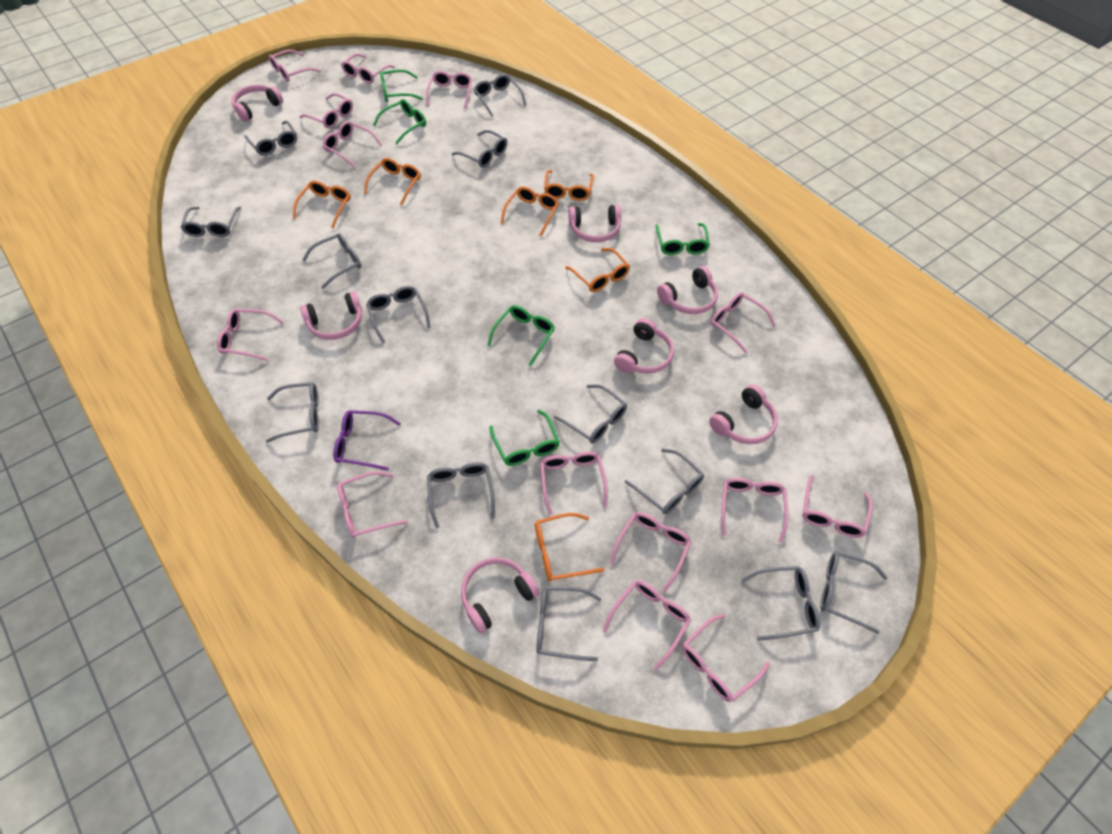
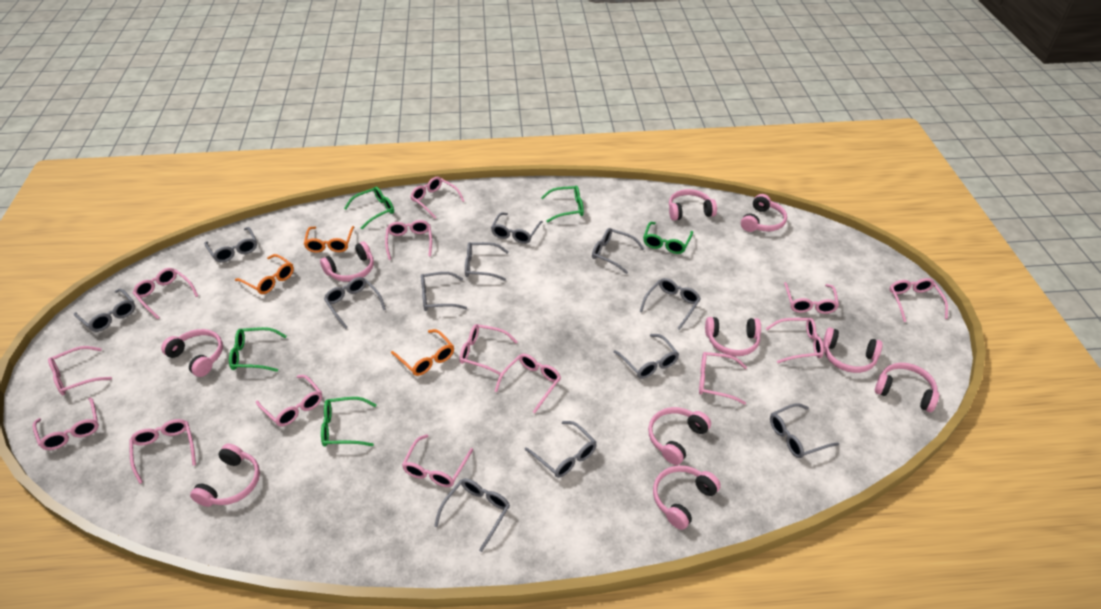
grey glasses: [180,207,241,237] [244,120,297,156] [266,382,319,443] [302,233,361,289] [366,286,431,343] [427,462,495,528] [451,130,507,168] [474,74,526,117] [536,586,602,661] [553,384,627,443] [625,449,704,515] [741,566,820,641] [820,551,888,634] = 13 -> [74,289,135,332] [204,227,257,262] [324,277,386,329] [421,272,467,311] [434,478,510,552] [465,242,509,281] [491,212,543,244] [525,421,597,478] [592,228,644,274] [614,334,679,379] [640,278,701,330] [770,403,839,458] = 12
orange glasses: [293,181,351,229] [364,158,421,206] [501,186,559,236] [535,513,604,581] [544,170,594,201] [565,248,630,292] = 6 -> [235,254,294,294] [304,226,354,253] [391,329,454,376] = 3
pink headphones: [231,85,283,122] [300,291,362,340] [461,557,540,633] [569,205,621,242] [614,318,674,374] [657,266,718,314] [709,384,778,444] = 7 -> [161,329,223,377] [190,444,260,507] [320,242,374,282] [648,407,711,465] [653,465,721,530] [669,189,717,221] [705,317,761,356] [741,194,787,232] [823,327,883,373] [875,363,939,412] = 10
purple glasses: [333,410,401,471] = 1 -> none = 0

